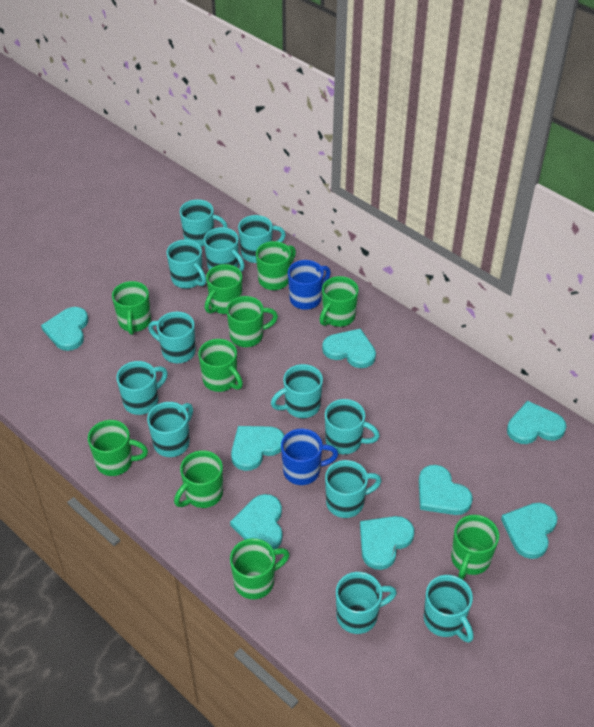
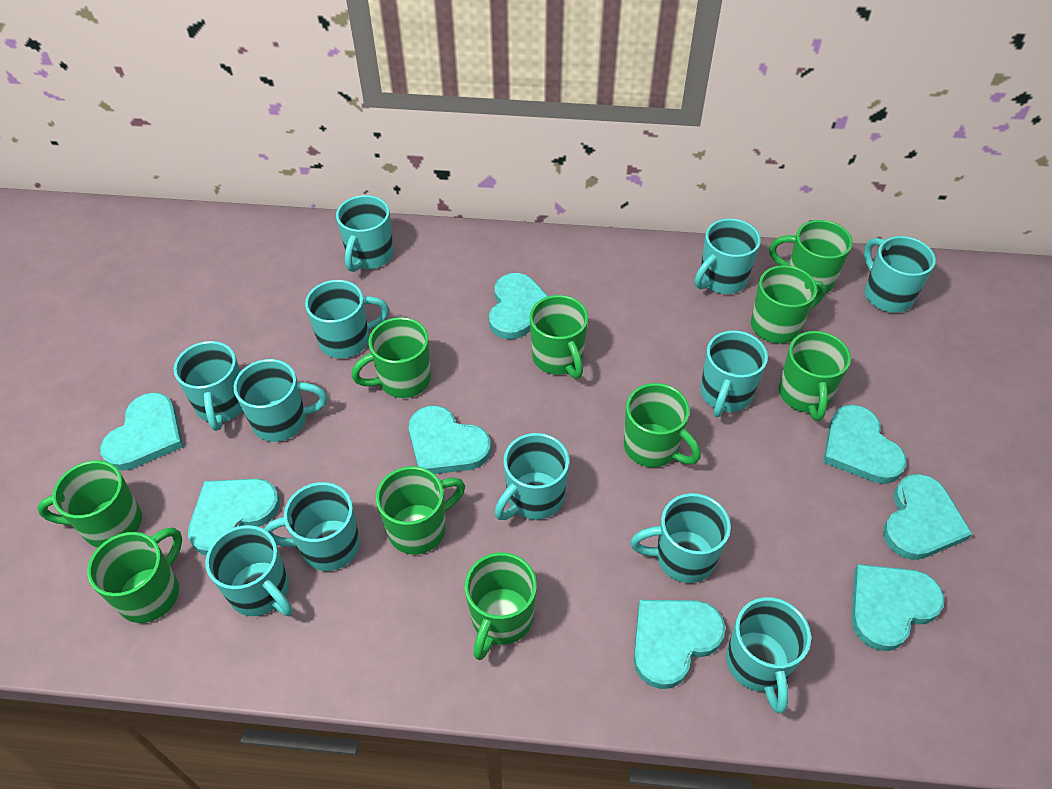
blue mug: [281,429,338,485] [288,260,331,310] = 2 -> none = 0

